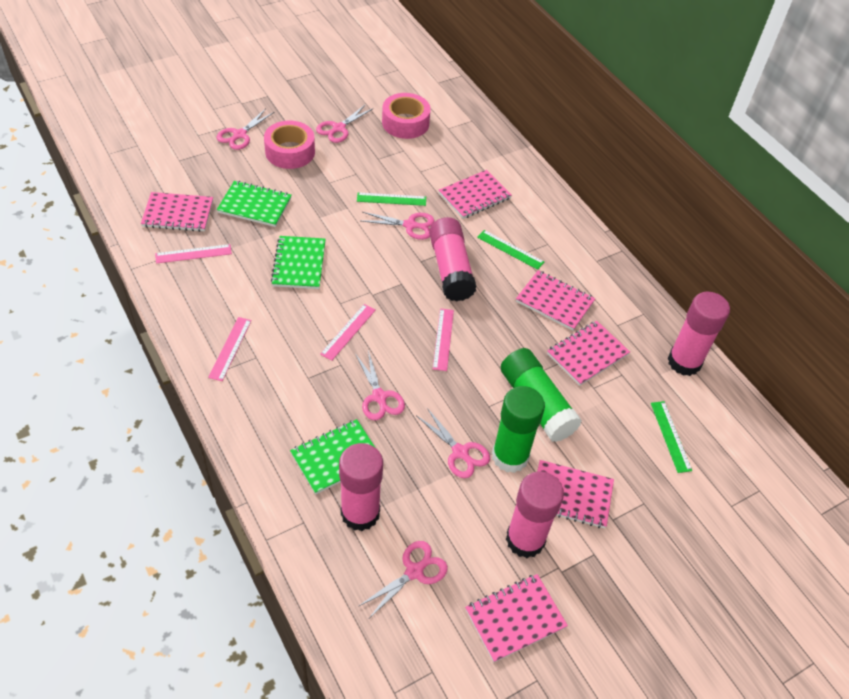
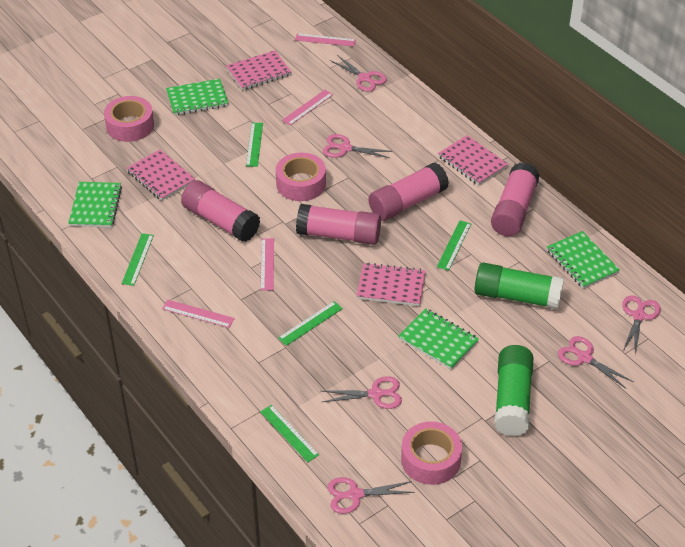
green notebook: [217,181,292,227] [271,236,326,289] [290,419,376,494] = 3 -> [68,182,122,228] [166,79,228,116] [398,308,479,370] [547,231,620,289] = 4
green ruler: [357,192,426,206] [477,230,544,270] [651,401,692,473] = 3 -> [121,233,154,286] [246,123,263,167] [260,405,319,462] [278,301,343,346] [437,221,471,271] = 5
pink notebook: [141,192,213,232] [439,170,512,219] [465,574,568,662] [516,270,595,331] [537,460,614,528] [547,321,630,386] = 6 -> [126,150,195,201] [226,51,291,90] [357,263,426,306] [438,135,508,186] = 4
pink tape: [264,121,315,169] [382,93,431,139] = 2 -> [104,96,154,142] [276,153,326,201] [401,421,462,485] = 3

